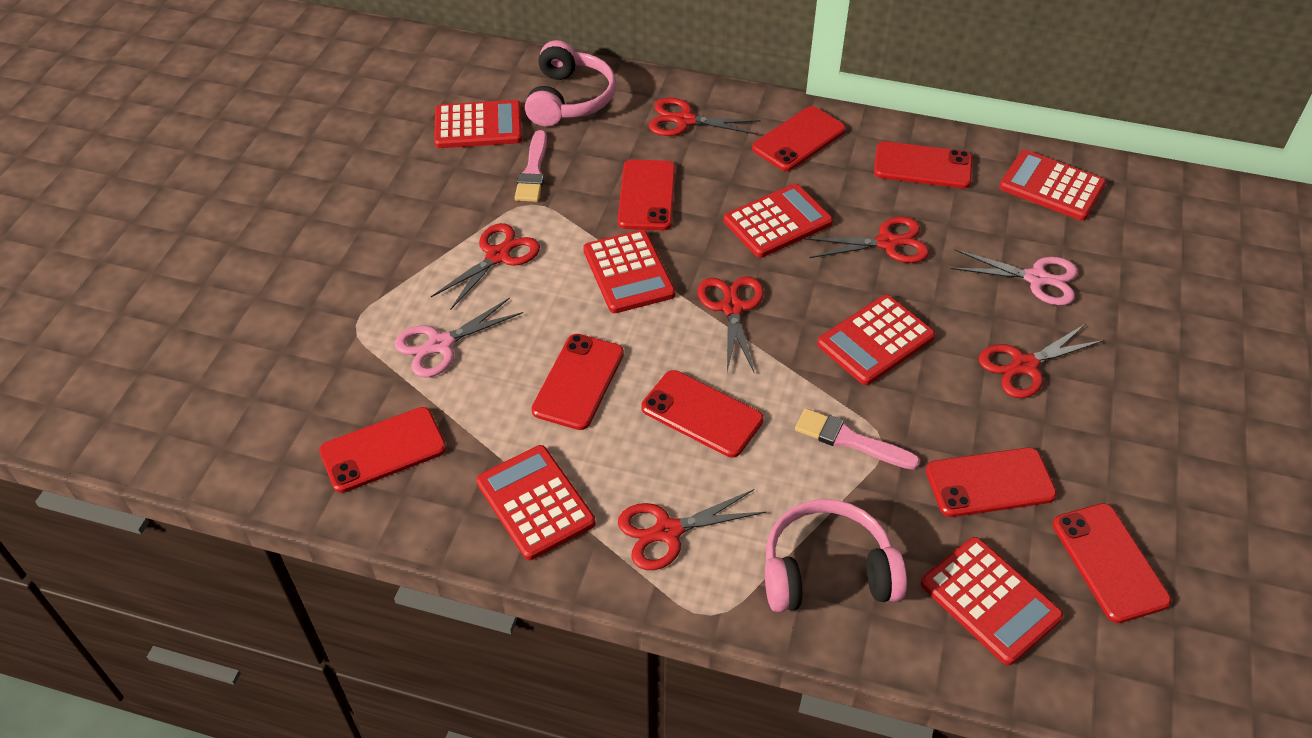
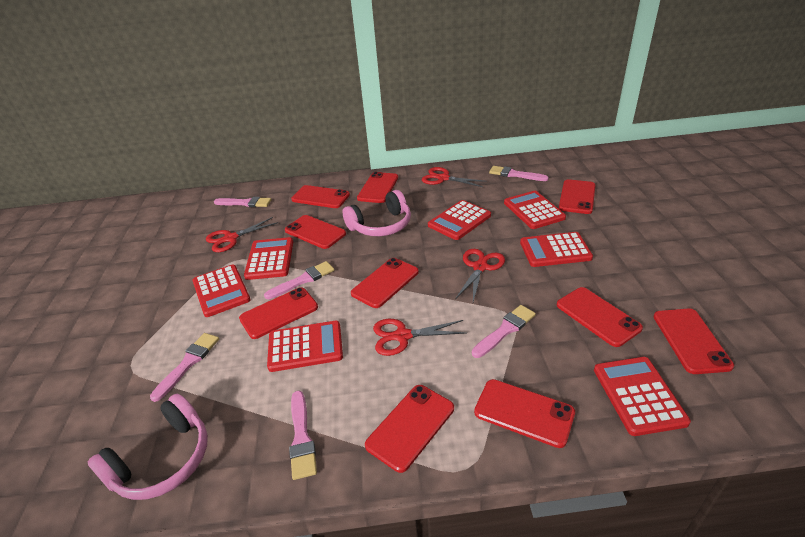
pink brush: [515,130,547,202] [795,408,920,470] = 2 -> [150,333,219,402] [214,197,271,207] [264,261,334,299] [289,391,317,480] [472,305,536,358] [489,166,549,181] = 6
pink scissors: [395,297,523,378] [951,249,1078,305] = 2 -> none = 0
red phone: [319,407,446,493] [531,334,624,430] [618,159,675,230] [641,370,764,458] [752,106,846,171] [874,141,972,188] [926,448,1057,517] [1052,503,1171,623] = 8 -> [239,287,318,339] [285,215,346,249] [291,185,350,208] [351,258,419,308] [357,172,398,203] [365,385,454,473] [474,379,575,448] [557,287,643,347] [559,179,596,214] [653,308,734,374] = 10
red scissors: [431,223,540,310] [618,489,766,570] [649,97,761,136] [698,276,764,372] [804,217,929,263] [978,324,1105,398] = 6 -> [206,217,278,252] [373,319,466,356] [422,167,487,187] [455,249,505,302] = 4

